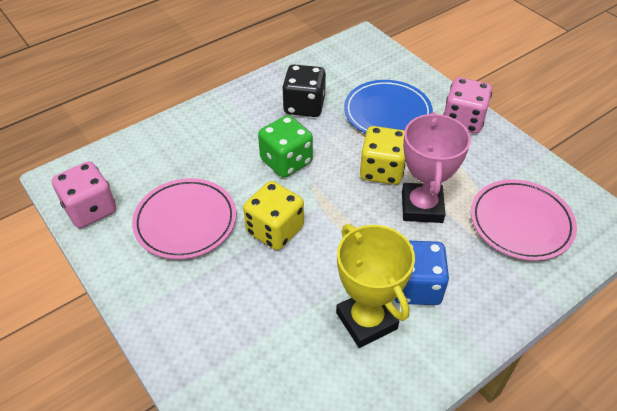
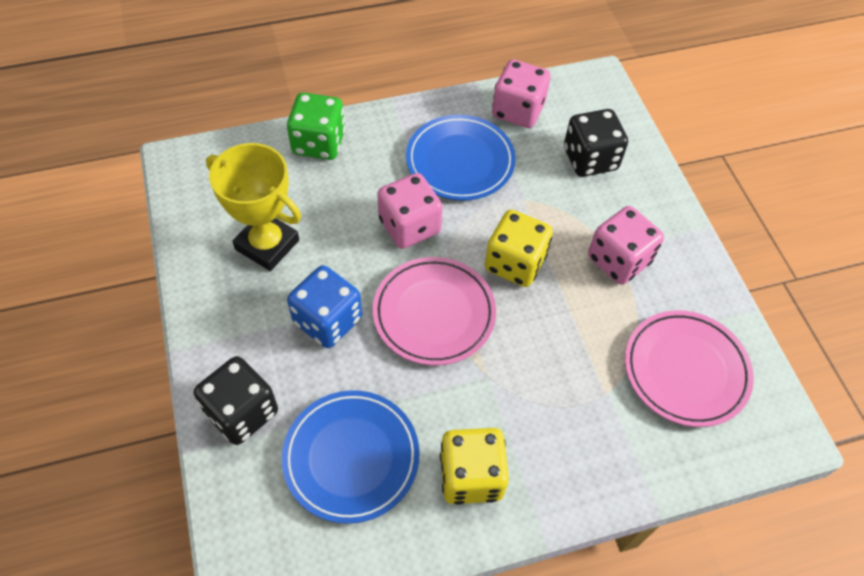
black dice: [282,64,326,117] = 1 -> [194,356,278,445] [564,109,628,177] = 2
blue plate: [344,80,433,134] = 1 -> [282,390,420,524] [406,115,516,201] = 2
pink dice: [52,161,116,228] [443,77,492,134] = 2 -> [377,173,443,249] [492,59,551,128] [588,206,664,284] = 3
pink trophy: [402,112,471,223] = 1 -> none = 0

